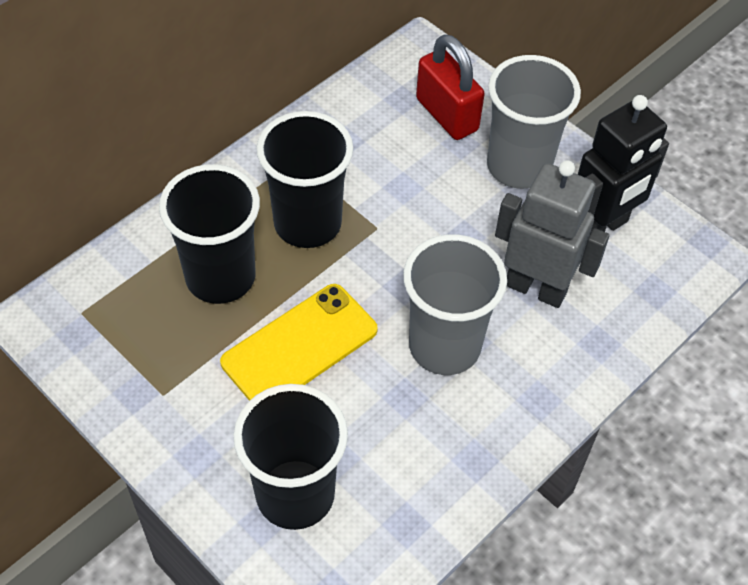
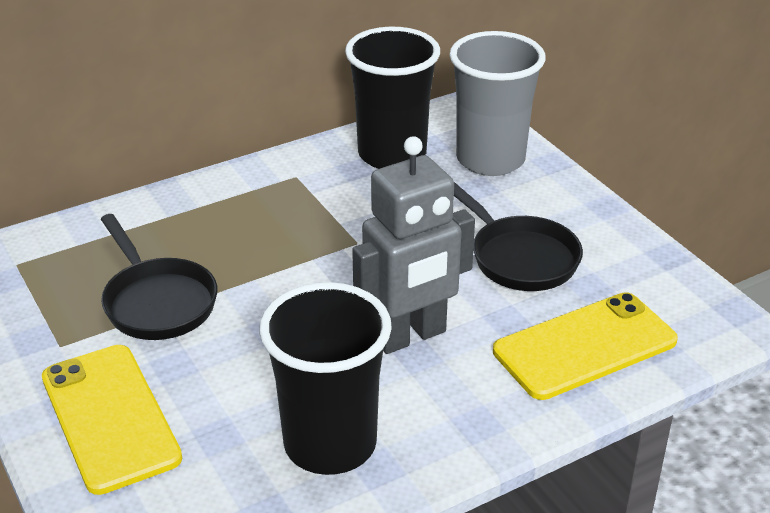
black cup: [159,164,260,304] [233,384,348,530] [256,111,354,248] = 3 -> [259,282,392,475] [345,27,440,169] = 2
black pan: none = 0 -> [101,214,217,340] [454,182,583,291] = 2
black robot: [578,95,669,234] = 1 -> none = 0
grey cup: [403,234,507,375] [487,55,581,189] = 2 -> [449,31,546,176] = 1
red padlock: [416,34,485,140] = 1 -> none = 0
yellow phone: [220,284,378,401] = 1 -> [42,345,182,495] [493,292,678,400] = 2

